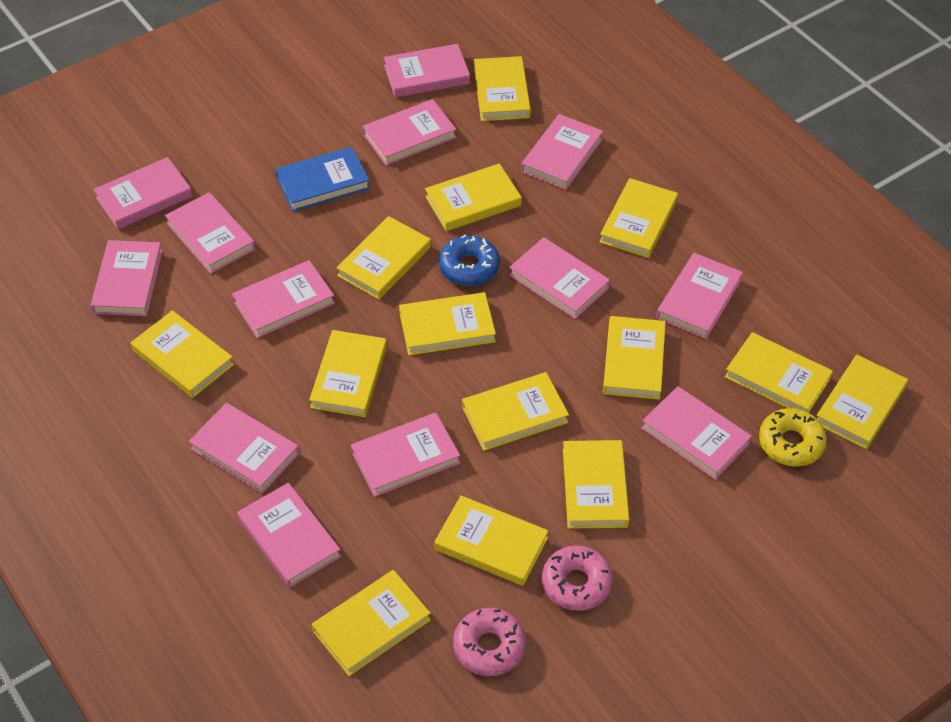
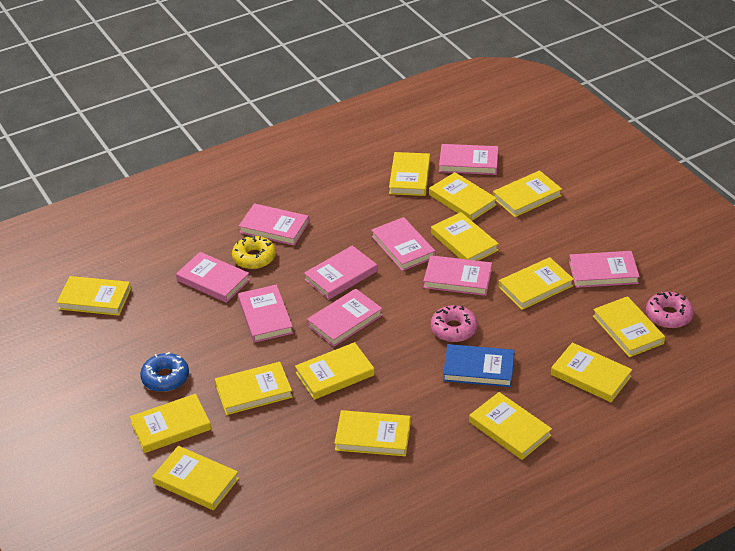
pink book: [91,240,163,316] [93,157,192,229] [165,192,255,274] [189,403,299,494] [232,260,335,338] [237,483,341,588] [351,413,460,497] [363,99,457,166] [384,44,470,98] [509,237,610,319] [521,114,603,190] [641,386,752,480] [656,253,743,339] = 13 -> [176,252,250,303] [238,285,293,343] [239,203,309,246] [304,246,377,300] [307,289,383,347] [371,217,435,271] [423,255,492,296] [439,144,498,175] [569,251,640,288] = 9

